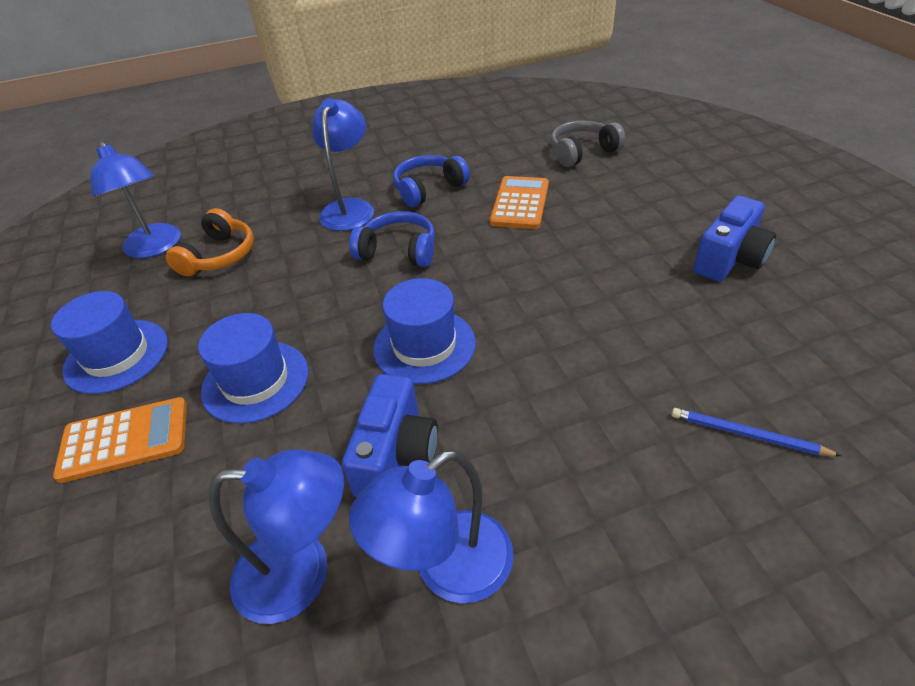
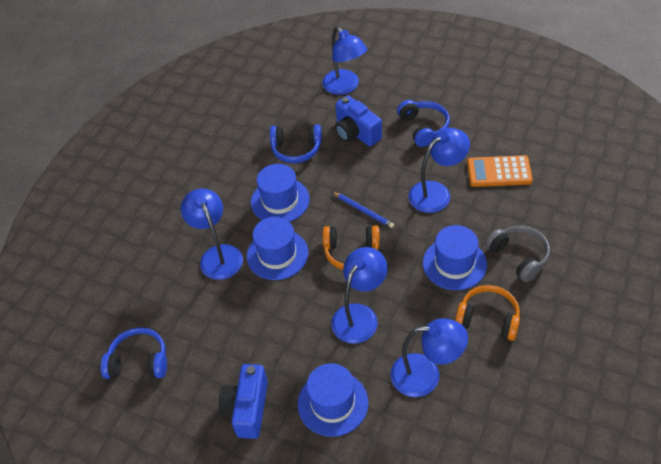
blue hat: [51,291,168,394] [198,313,309,424] [373,278,476,384] = 3 -> [247,217,308,280] [251,164,310,222] [298,363,368,437] [423,225,487,290] = 4
blue headphones: [349,211,435,267] [393,155,470,207] = 2 -> [101,327,167,379] [270,124,322,163] [397,100,450,147] = 3
blue lamp: [90,141,181,258] [209,449,344,624] [312,98,374,231] [349,450,513,603] = 4 -> [181,188,243,280] [322,27,367,95] [331,247,388,344] [390,318,468,397] [409,128,470,213] = 5
orange calculator: [53,397,187,483] [490,176,549,229] = 2 -> [467,155,533,187] = 1
orange headphones: [166,208,254,276] = 1 -> [323,225,380,270] [455,285,520,341] = 2

